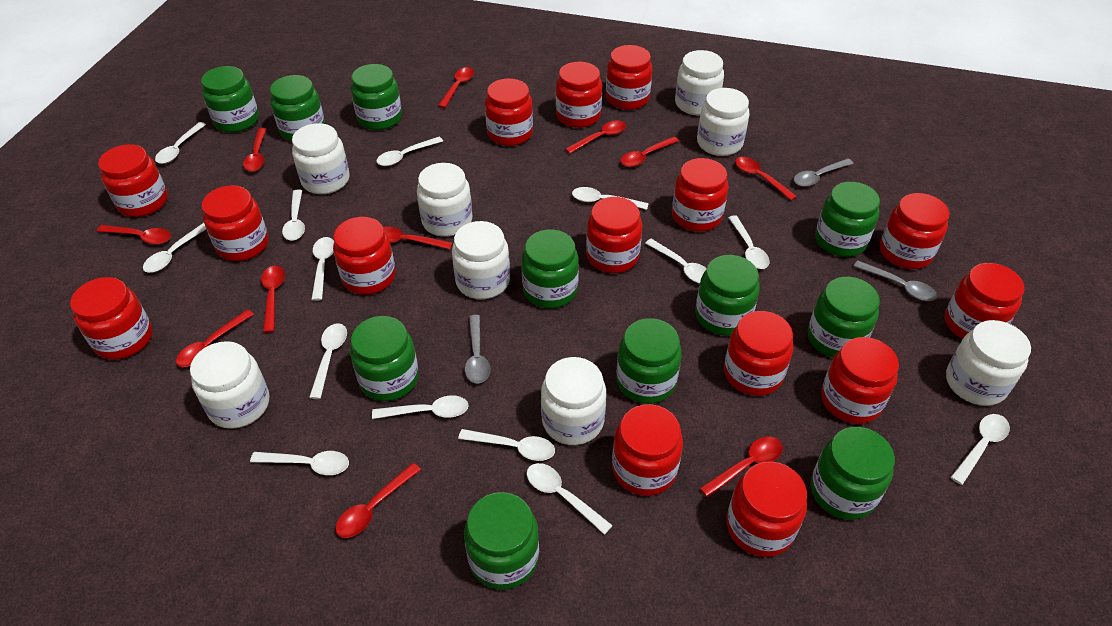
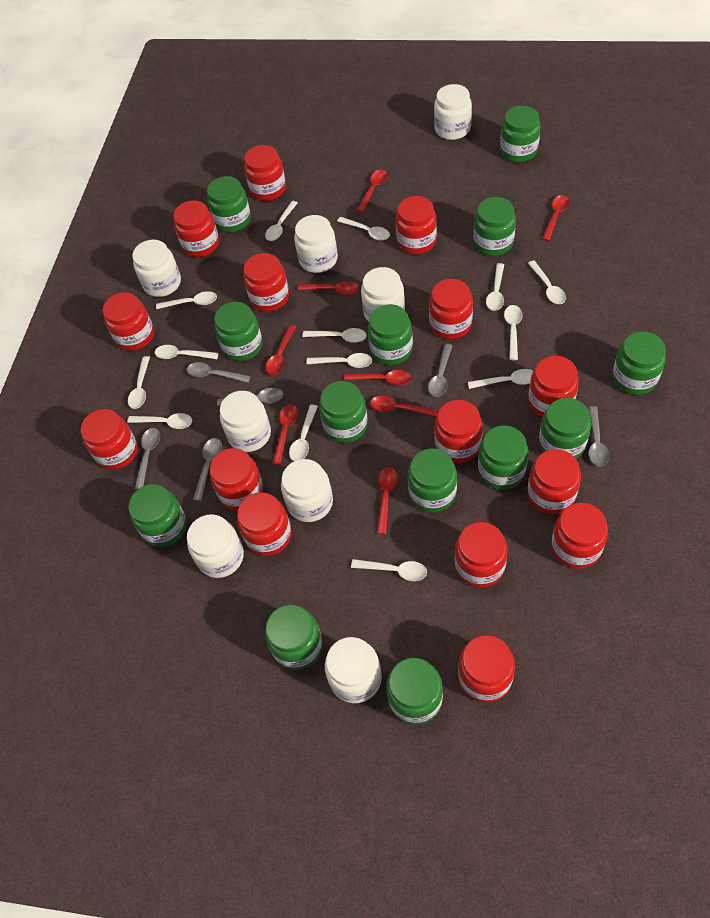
green jar: [201,66,259,133] [270,75,325,141] [350,316,419,401] [351,64,402,130] [464,492,539,590] [522,230,579,308] [616,318,682,404] [695,255,760,336] [808,277,880,358] [811,427,895,520] [815,182,880,257] = 11 -> [129,484,187,547] [207,176,251,232] [214,302,263,361] [265,605,323,670] [319,381,368,443] [368,304,413,365] [386,658,443,725] [408,448,457,512] [473,197,516,256] [478,425,529,490] [500,106,540,162] [539,398,591,459] [612,331,666,395] = 13
grey spoon: [465,315,490,384] [794,158,854,187] [853,260,938,301] = 3 -> [135,428,160,490] [187,362,251,383] [193,438,222,501] [217,388,283,406] [428,344,453,397] [588,406,609,467] = 6
red spoon: [97,225,171,245] [176,310,254,367] [243,128,266,172] [261,266,285,333] [335,463,421,538] [383,227,452,249] [438,67,474,108] [565,121,626,154] [621,137,679,167] [700,437,783,498] [735,157,797,201] = 11 -> [265,325,296,375] [272,404,298,465] [297,281,359,295] [344,370,411,385] [357,170,387,212] [370,396,439,417] [377,467,398,534] [542,195,570,241] = 8

